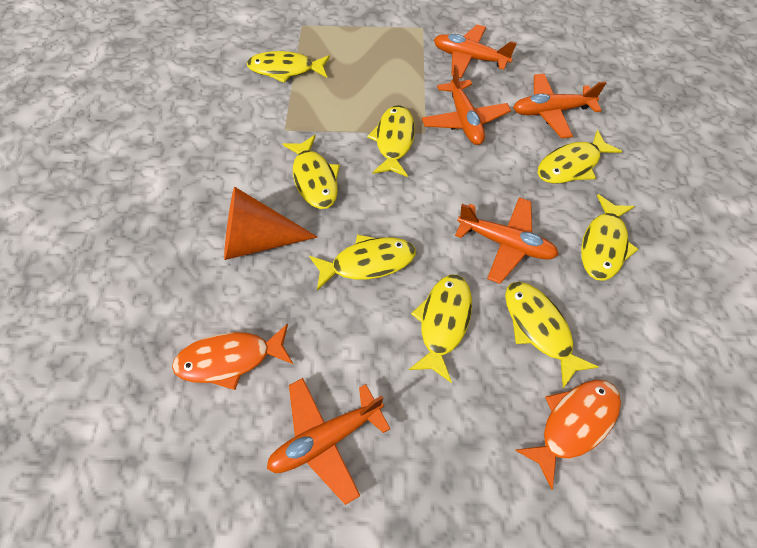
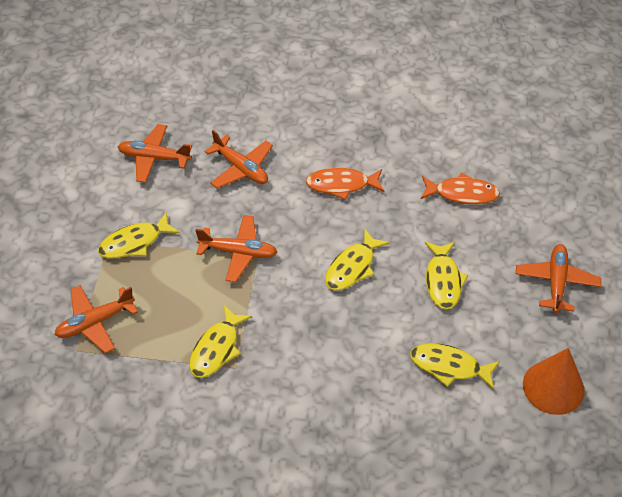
yellow fish: [247,51,330,83] [283,135,340,209] [309,234,416,291] [367,105,415,177] [409,275,472,383] [505,282,599,388] [538,130,622,184] [581,194,638,281] = 8 -> [98,212,180,259] [189,305,252,378] [325,229,390,290] [410,343,500,390] [425,242,468,310] = 5

